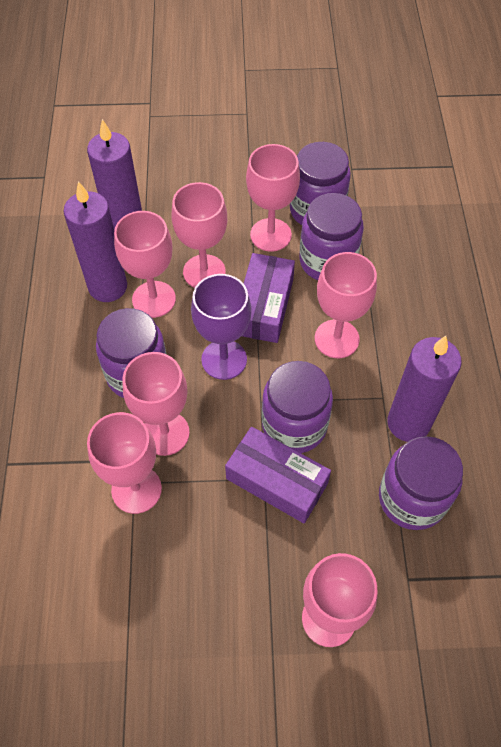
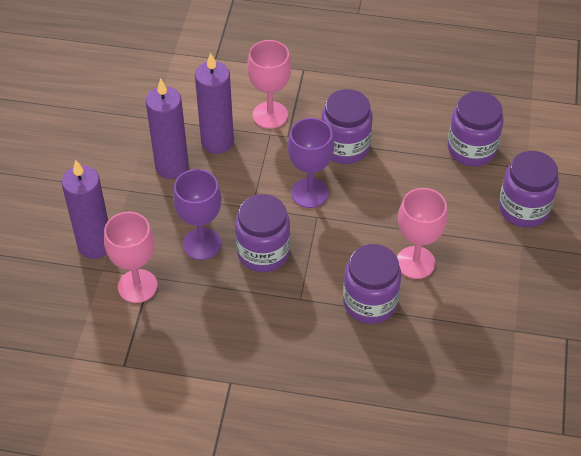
pink goblet: [87,412,162,514] [114,211,176,318] [123,352,190,456] [172,182,227,288] [246,144,300,252] [302,553,378,647] [315,252,377,358] = 7 -> [104,212,158,303] [247,40,291,129] [397,188,447,279] = 3
purple box: [225,427,331,523] [242,253,295,343] = 2 -> none = 0
purple goblet: [191,274,251,380] = 1 -> [173,169,222,260] [288,118,334,208] = 2

